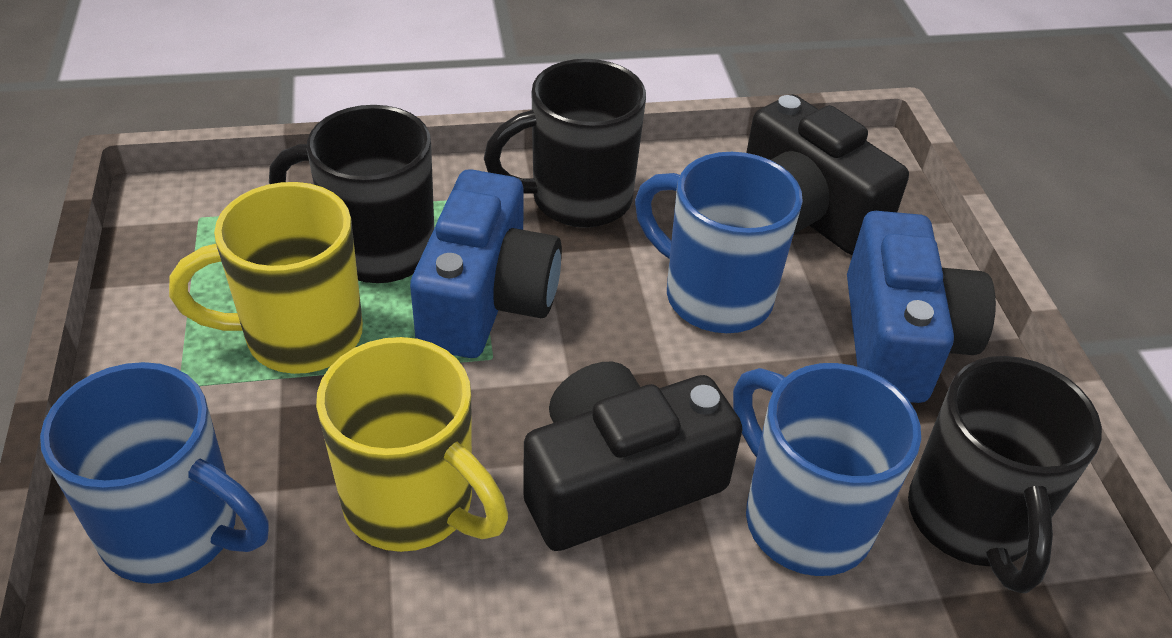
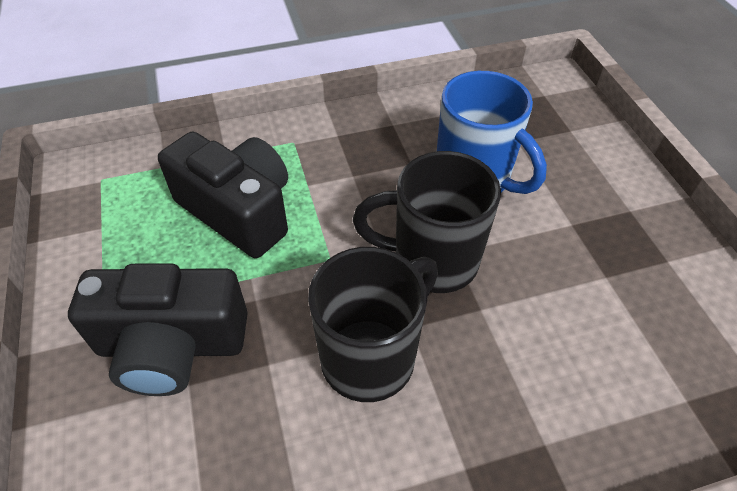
black mug: [269,105,434,283] [484,59,646,228] [908,356,1102,593] = 3 -> [308,247,438,402] [353,151,501,293] = 2
blue camera: [410,169,562,358] [847,211,996,403] = 2 -> none = 0
blue mug: [40,362,269,584] [635,152,803,333] [733,363,921,576] = 3 -> [437,71,547,194] = 1
yellow mug: [169,182,363,374] [316,337,508,552] = 2 -> none = 0

